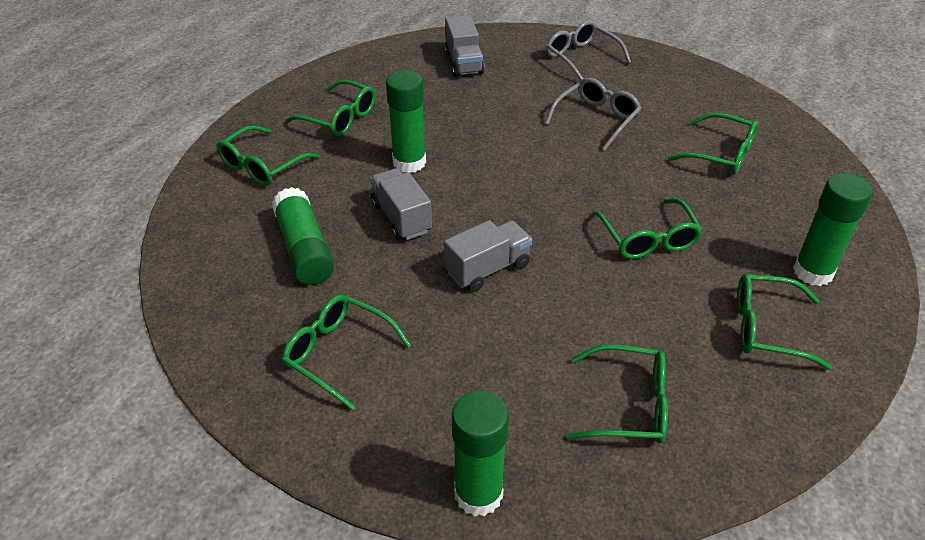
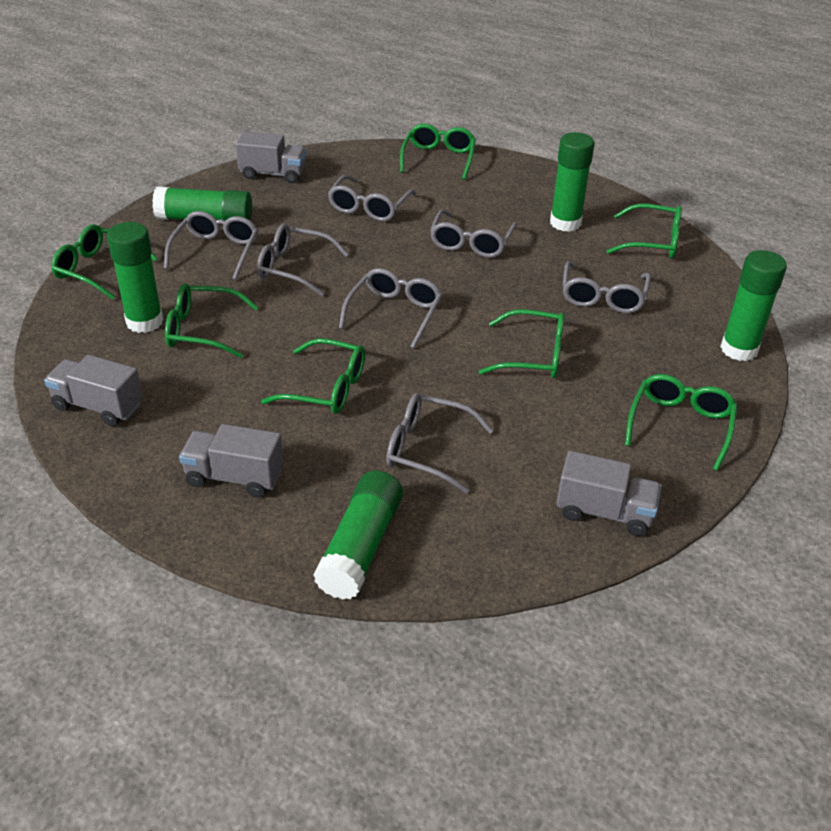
green glue stick: [272,187,334,285] [386,70,426,173] [452,391,509,516] [793,173,872,286] = 4 -> [107,222,163,333] [152,186,252,221] [313,471,403,600] [550,132,594,232] [720,250,787,361] = 5
grey glasses: [545,78,641,151] [546,20,631,81] = 2 -> [164,211,258,280] [257,224,349,296] [328,175,417,222] [339,268,442,349] [386,393,494,493] [430,209,517,258] [563,261,651,313] = 7
grey truck: [370,168,432,240] [444,15,484,77] [444,220,532,292] = 3 -> [44,355,143,426] [179,424,283,497] [236,131,306,183] [556,451,661,536] = 4

